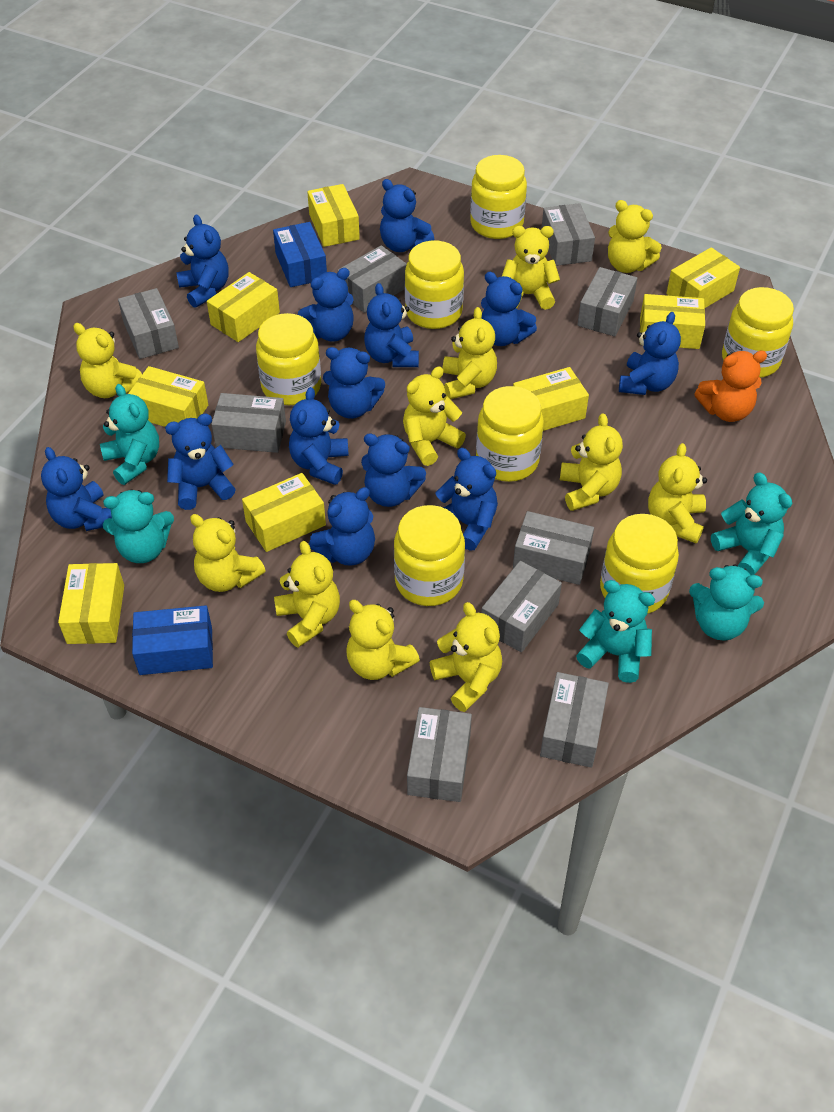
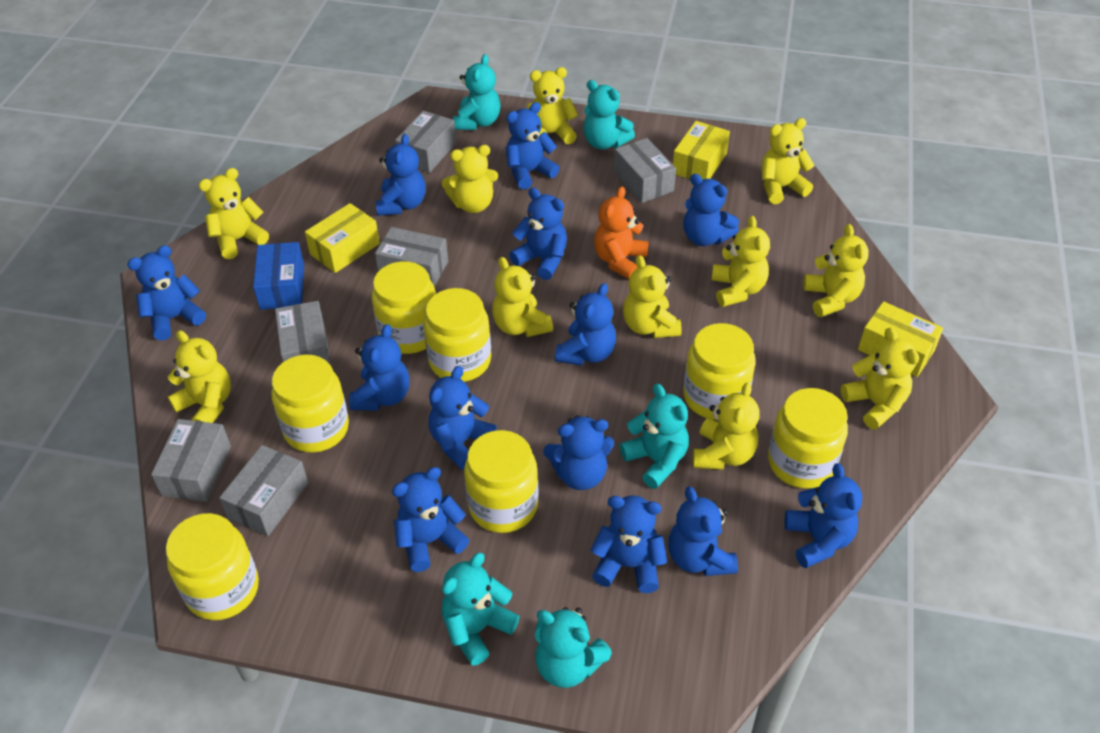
blue box: [132,605,213,675] [273,222,327,287] = 2 -> [253,242,304,310] = 1
grey box: [118,288,179,359] [211,393,286,453] [338,245,407,313] [407,707,472,802] [481,561,562,652] [513,511,594,585] [540,672,609,768] [542,203,595,266] [577,267,637,337] = 9 -> [151,419,231,502] [219,445,308,536] [275,301,331,365] [375,227,448,287] [395,111,456,173] [614,138,676,203] = 6
yellow box: [58,563,124,644] [128,366,208,427] [207,272,280,342] [242,473,326,552] [307,184,360,247] [513,367,589,431] [640,294,705,349] [666,247,740,308] = 8 -> [305,203,380,273] [673,121,730,180] [858,301,943,377] = 3

